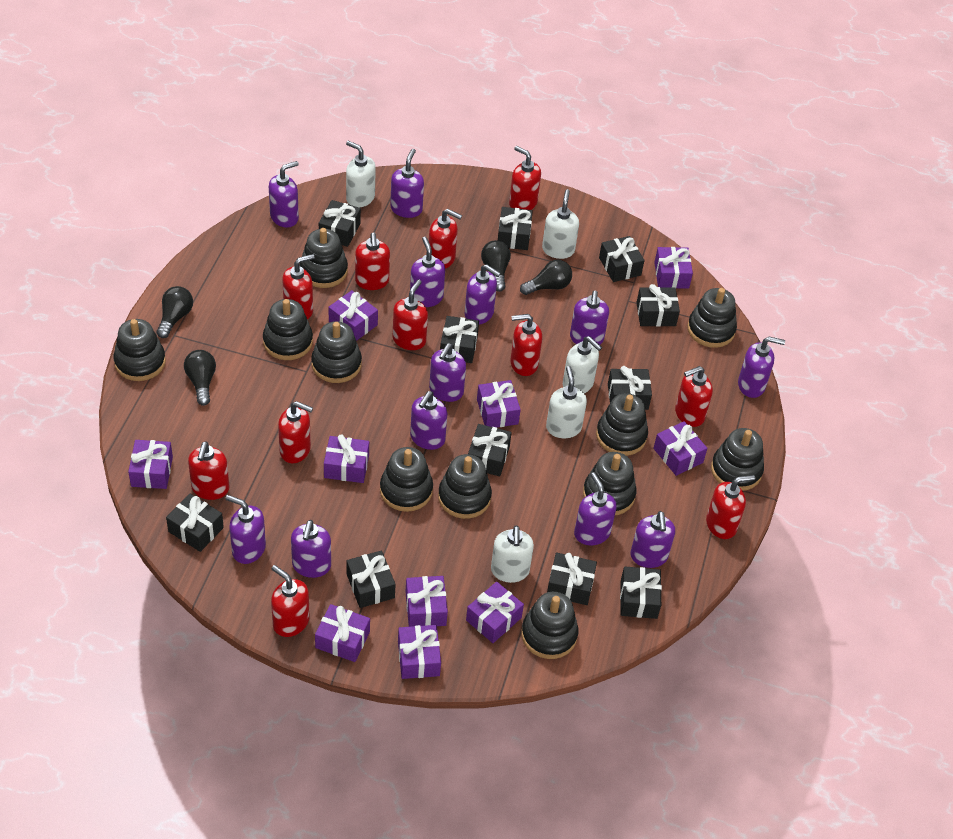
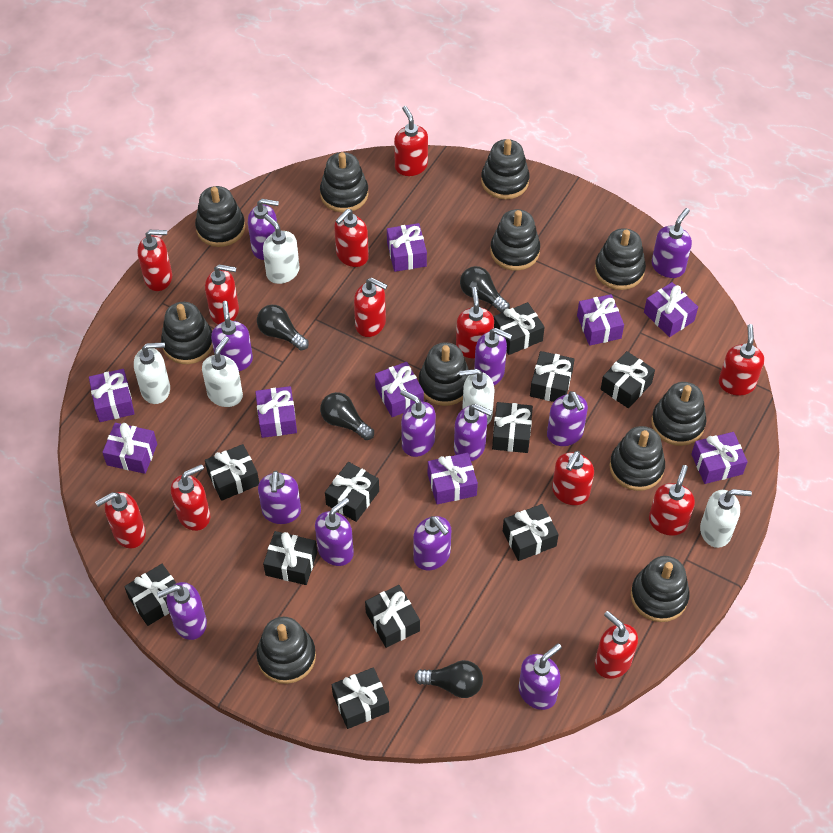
purple gift: [128,440,173,489] [315,604,370,662] [324,434,369,483] [329,290,378,341] [398,625,441,679] [405,576,448,627] [466,582,524,643] [477,380,521,428] [653,421,708,476] [654,247,693,289] = 10 -> [89,369,135,422] [102,423,157,474] [255,386,297,438] [375,362,424,417] [387,223,427,272] [428,453,478,505] [577,294,624,346] [644,282,698,337] [691,432,748,484] = 9
red soap dispenser: [188,442,230,500] [271,565,310,637] [278,401,313,463] [282,254,315,319] [355,232,390,290] [393,279,428,350] [429,209,462,269] [509,146,541,210] [511,314,542,376] [675,366,713,427] [706,475,755,539] = 11 -> [95,492,146,549] [137,230,172,291] [171,464,210,531] [205,264,239,324] [334,209,369,267] [354,278,388,337] [394,106,428,176] [456,287,494,358] [552,451,594,505] [595,611,638,679] [649,465,695,536] [719,324,764,395] = 12

